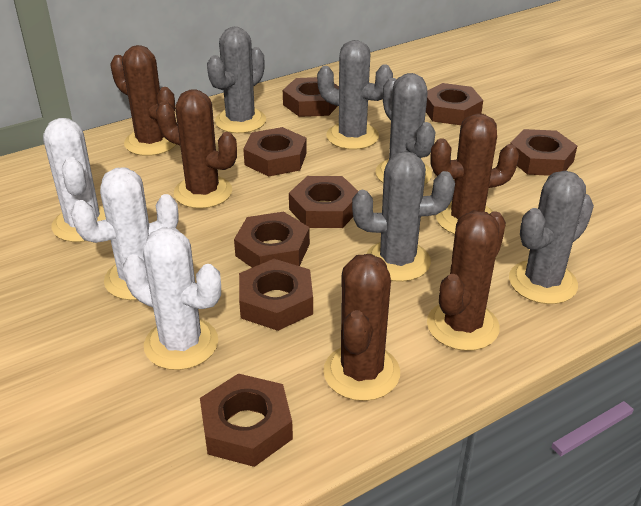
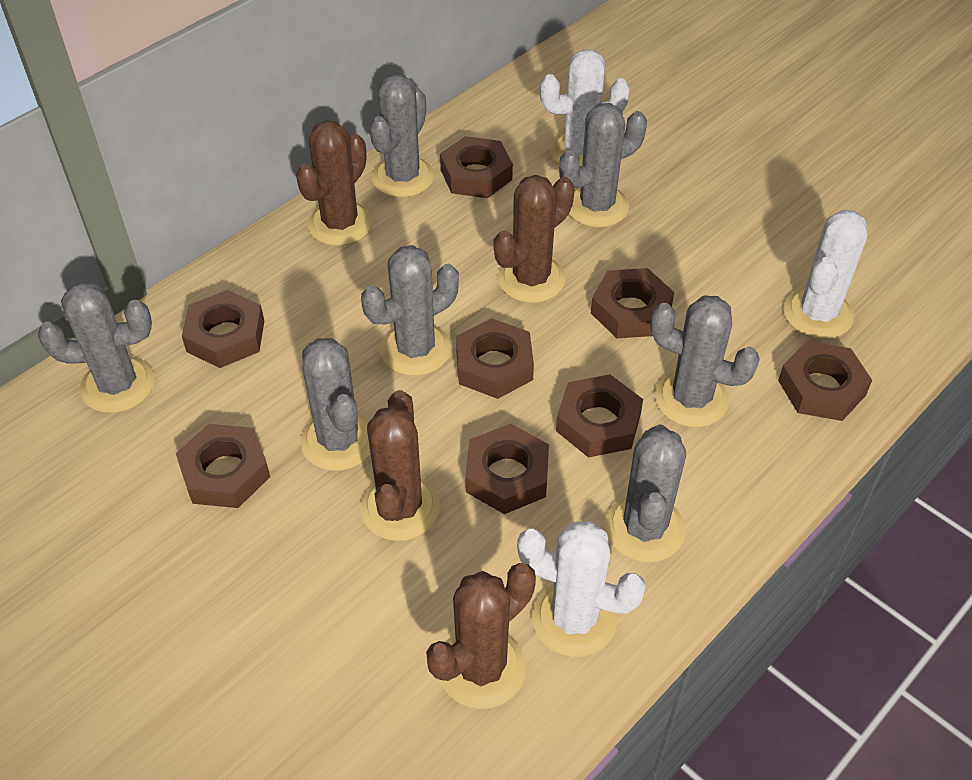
brown cactus: [110,45,176,156] [156,89,237,209] [323,254,400,401] [427,210,506,351] [430,113,519,234] = 5 -> [296,120,373,246] [361,390,440,541] [426,563,536,709] [494,175,575,303] = 4
grey cactus: [207,27,266,133] [317,40,393,150] [352,151,455,282] [375,73,435,185] [509,171,594,304] = 5 -> [38,281,155,413] [300,338,371,471] [361,245,459,376] [369,74,434,197] [559,103,647,228] [605,425,686,562] [650,295,760,427] = 7

